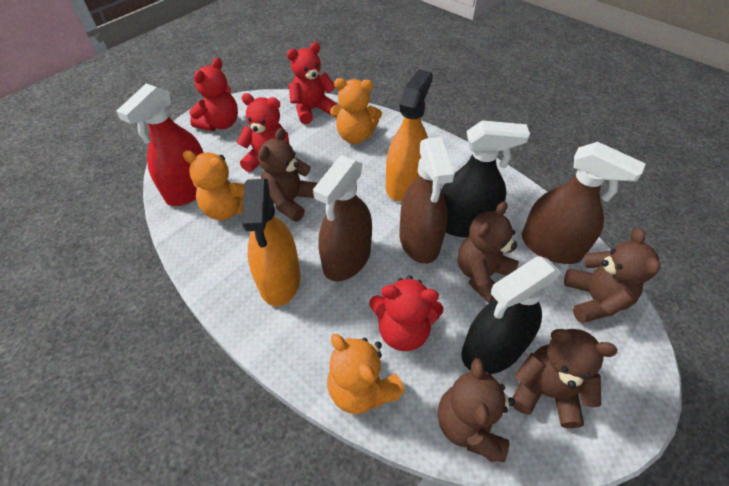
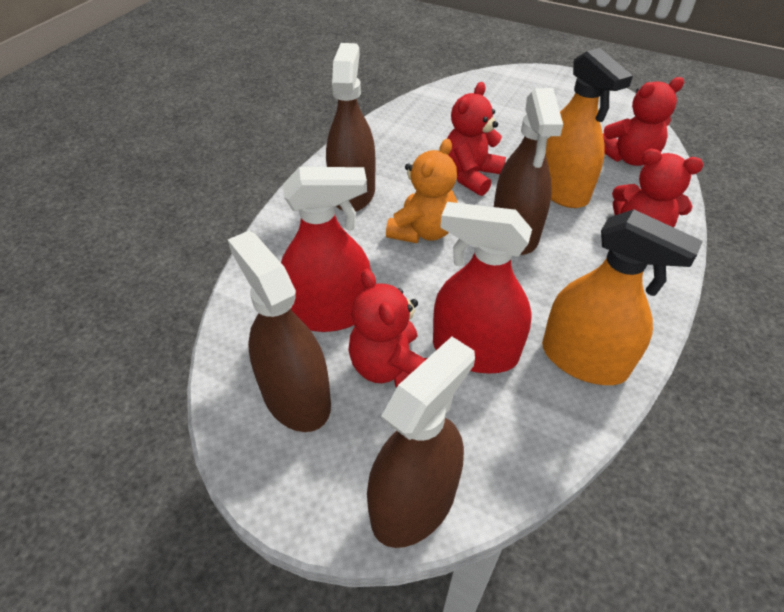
black spray bottle: [442,120,530,238] [461,256,561,374] = 2 -> none = 0
brown spray bottle: [313,155,372,281] [399,137,454,264] [522,142,646,264] = 3 -> [227,231,331,432] [326,43,375,212] [367,337,475,548] [494,88,563,255] = 4
brown teddy bear: [258,128,318,222] [438,358,515,463] [458,201,519,303] [513,329,617,428] [564,228,660,323] = 5 -> none = 0
orange teddy bear: [182,150,244,220] [327,334,405,414] [330,78,382,144] = 3 -> [386,139,458,243] = 1
red spray bottle: [116,84,204,206] = 1 -> [281,167,371,332] [433,202,532,373] = 2

